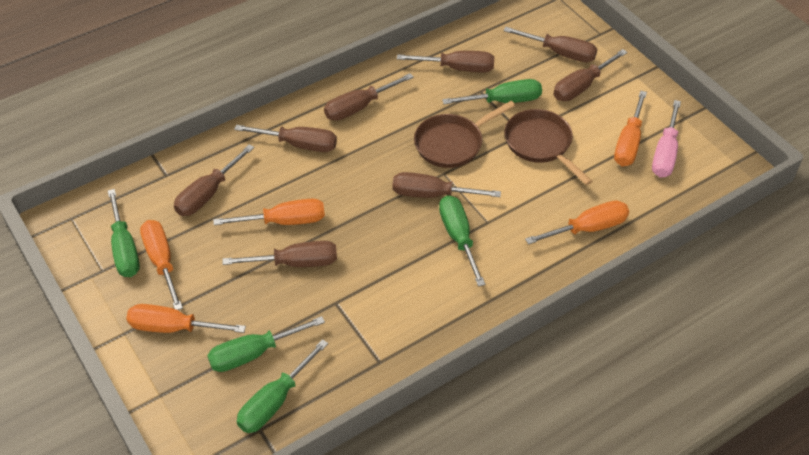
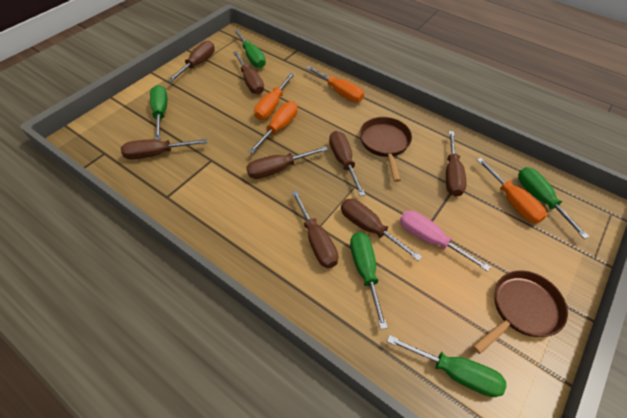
orange screwdriver: [126,304,246,333] [140,220,183,310] [213,198,325,225] [525,200,629,245] [614,91,647,166] = 5 -> [248,101,298,154] [254,73,295,120] [306,66,364,102] [477,158,547,224] = 4

